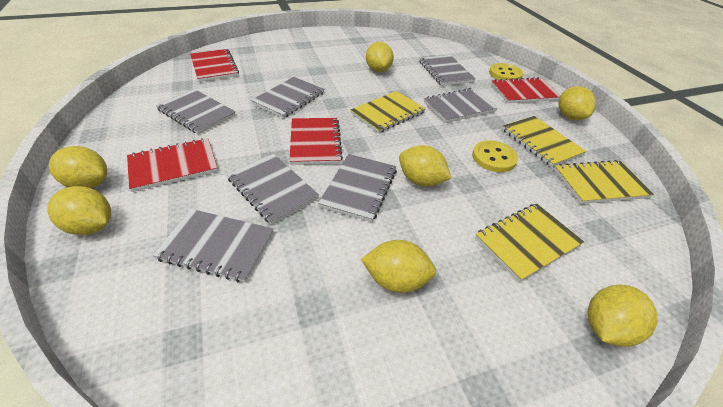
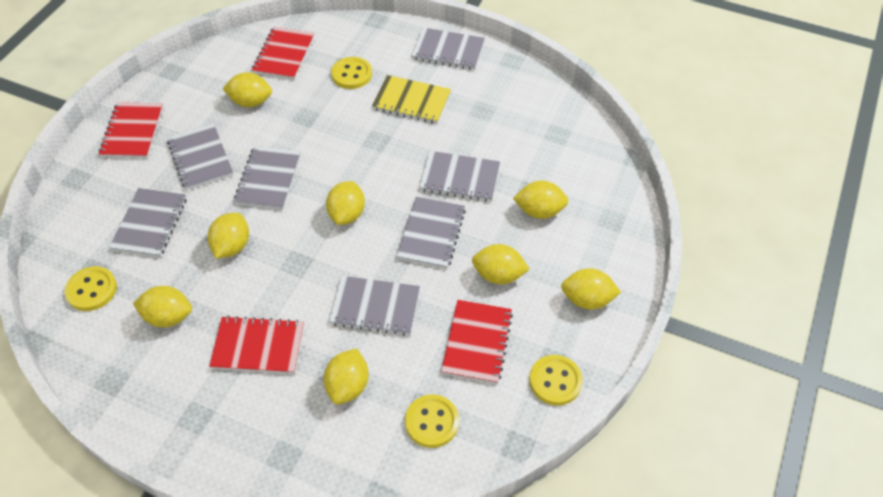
yellow button: [472,140,518,172] [489,63,523,80] = 2 -> [65,266,117,311] [331,57,372,89] [405,395,459,448] [529,355,583,405] = 4
yellow lemon: [47,186,111,235] [49,146,107,188] [361,240,436,293] [366,42,394,72] [399,145,451,187] [558,86,596,120] [588,285,657,347] = 7 -> [133,286,192,327] [208,213,249,258] [222,72,272,107] [324,348,369,405] [326,181,365,225] [472,244,530,284] [513,181,568,219] [561,268,621,309] = 8
yellow notebook: [350,91,426,133] [475,203,584,282] [502,116,587,167] [554,160,654,204] = 4 -> [372,75,451,123] = 1

